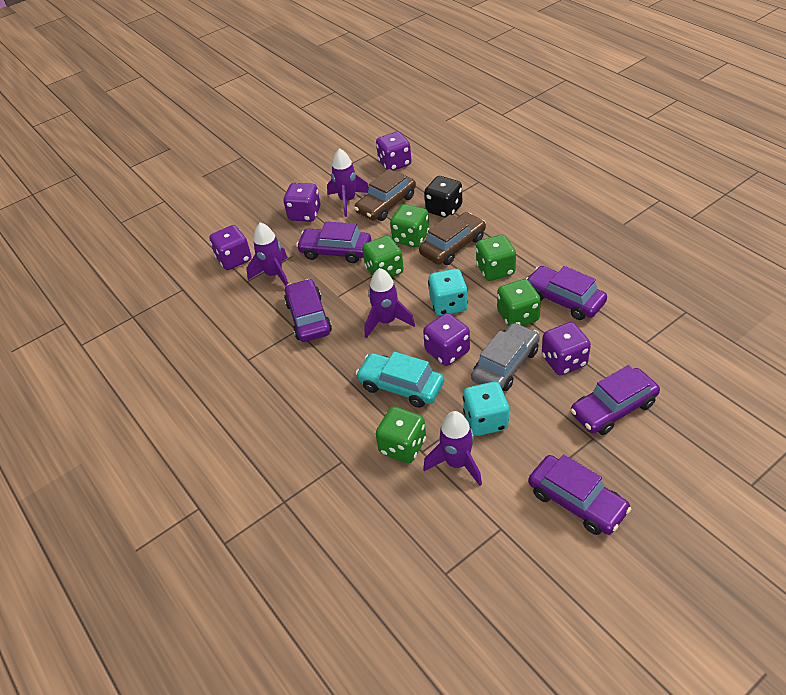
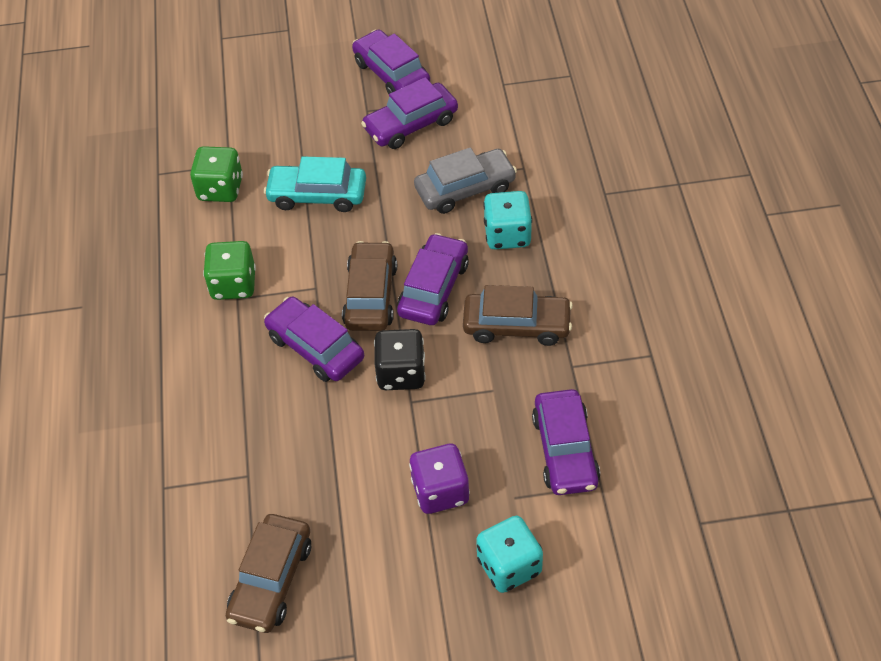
brown car: [354,169,416,221] [419,212,486,265] = 2 -> [226,514,311,633] [342,241,397,331] [463,285,573,346] = 3
green dice: [362,235,404,278] [376,406,426,463] [390,204,429,247] [476,234,516,281] [497,279,541,327] = 5 -> [190,146,243,202] [203,241,256,300] = 2
purple dice: [209,225,252,270] [283,183,320,222] [376,131,412,171] [423,313,470,366] [542,322,591,375] = 5 -> [409,444,470,514] = 1
purple rocket: [247,222,288,286] [327,148,369,217] [364,268,415,339] [423,411,482,486] = 4 -> none = 0

